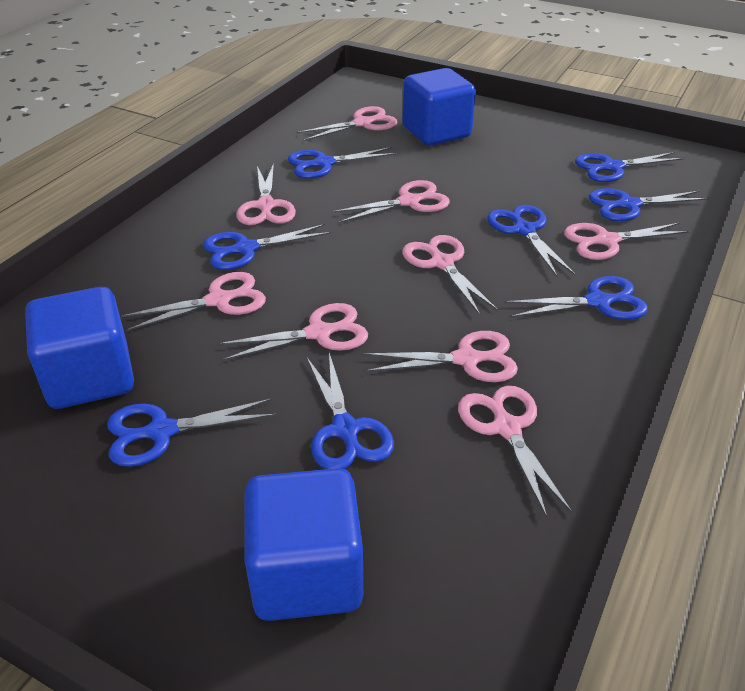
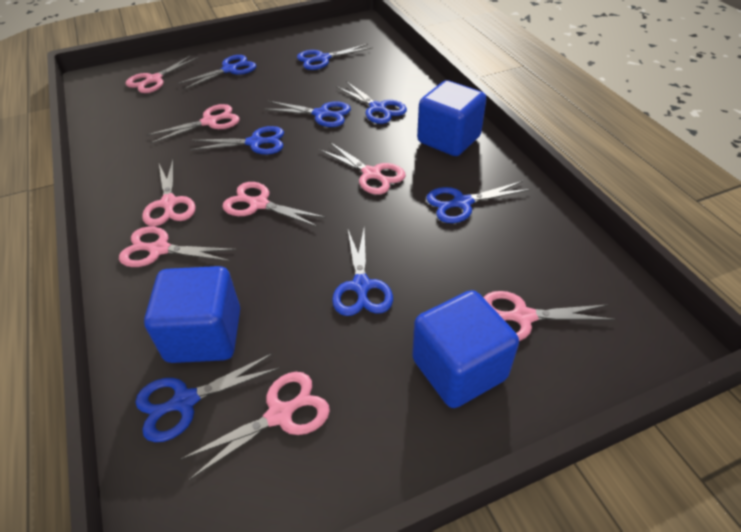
pink scissors: [121,272,266,331] [218,303,368,361] [236,163,296,225] [297,106,397,141] [331,180,450,223] [363,331,518,382] [402,235,498,314] [458,386,572,518] [564,223,690,260] = 9 -> [119,226,236,267] [125,55,199,93] [142,160,195,226] [147,104,240,143] [179,372,330,480] [222,182,326,227] [319,142,406,195] [483,291,615,341] = 8

